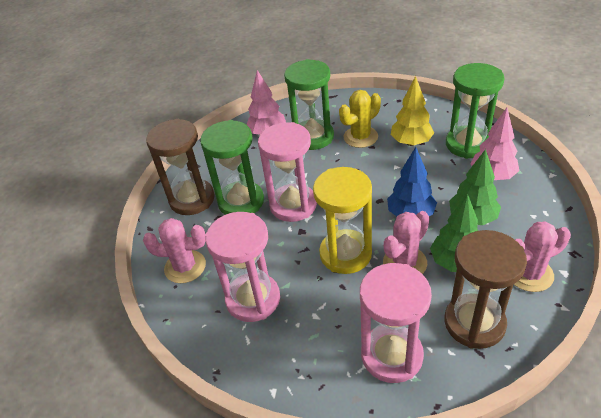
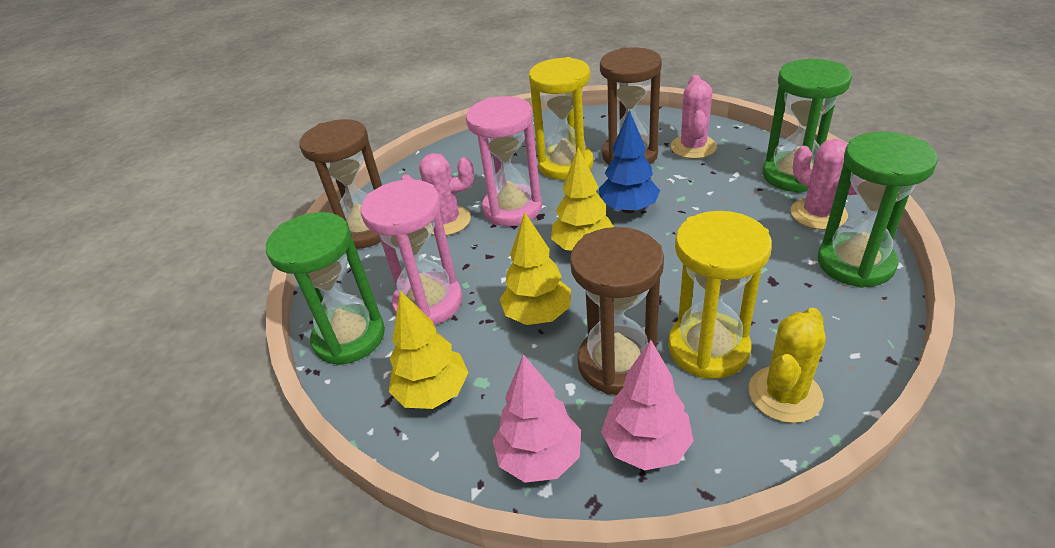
brown hourglass: [146,119,215,215] [444,230,527,349] = 2 -> [299,119,382,249] [570,227,664,395] [600,47,662,165] = 3
green tree: [430,194,478,272] [449,149,501,225] = 2 -> none = 0
pink hourglass: [205,212,280,322] [258,122,317,222] [360,263,432,383] = 3 -> [361,179,463,325] [466,96,542,226] = 2
yellow hourglass: [313,167,372,274] = 1 -> [529,57,594,180] [668,211,772,379] = 2
yellow tree: [391,76,434,146] = 1 -> [389,291,469,409] [500,212,571,325] [551,147,614,251] = 3

